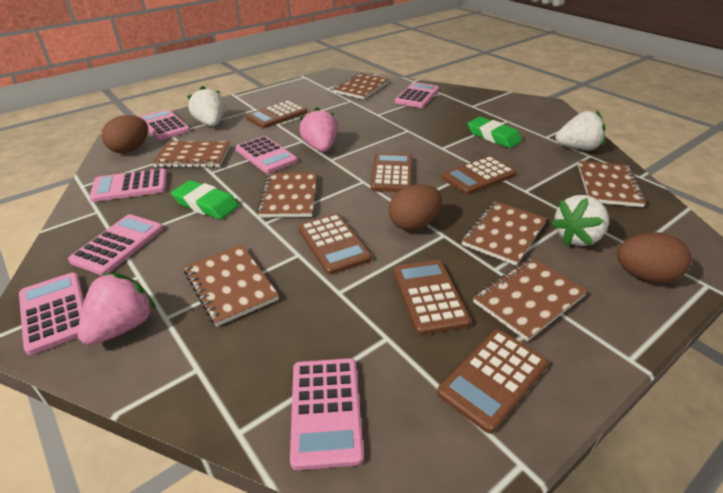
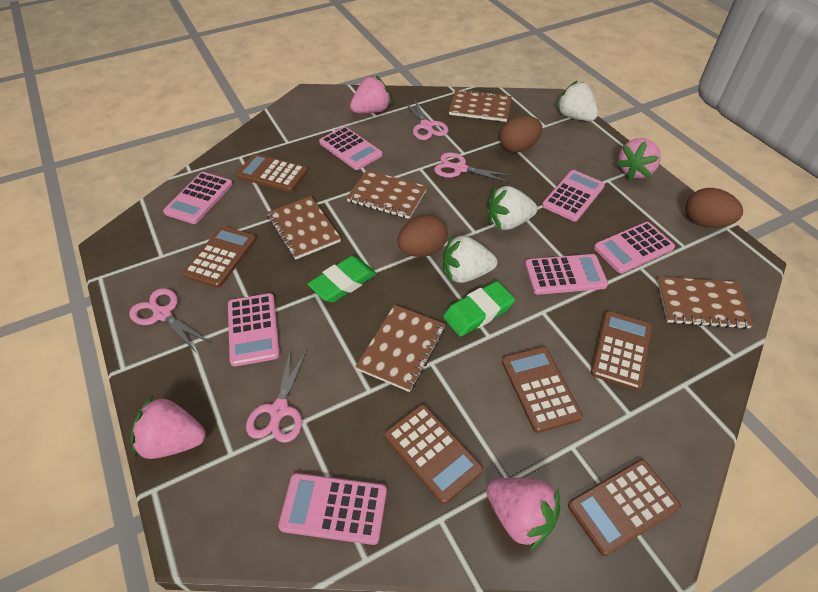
brown notebook: [152,141,230,168] [184,245,279,326] [257,172,317,218] [333,73,389,99] [461,201,547,266] [473,257,588,342] [578,161,646,207] = 7 -> [267,196,341,260] [346,170,427,219] [355,305,446,392] [449,89,512,122] [657,277,753,329] = 5
pink scissors: none = 0 -> [129,288,211,352] [246,347,307,443] [403,98,448,140] [434,152,513,183] = 4
pink strawberry: [78,273,156,345] [299,107,338,152] = 2 -> [131,396,206,459] [350,76,392,114] [486,478,560,551] [616,138,661,180] = 4

